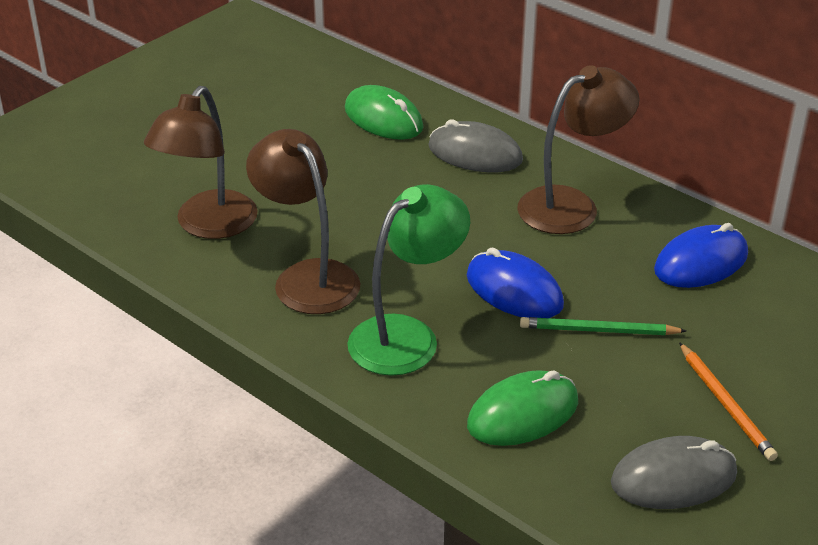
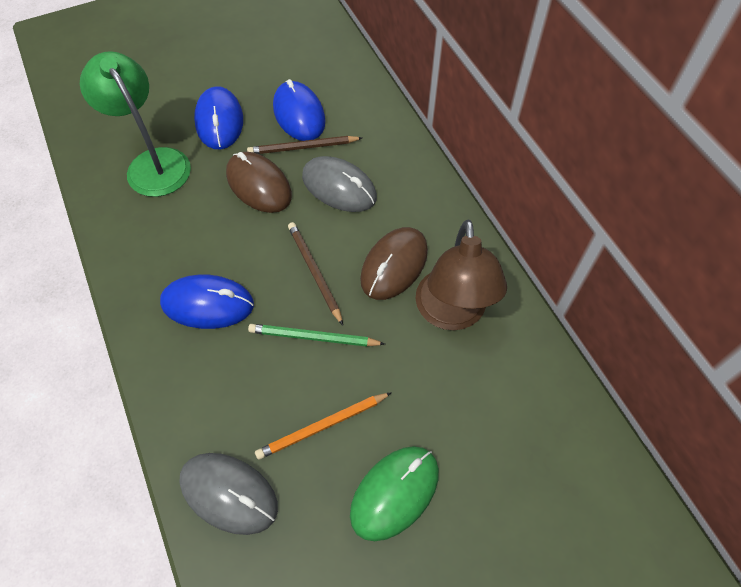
blue mouse: [467,248,564,318] [654,223,748,288] = 2 -> [160,274,254,329] [194,86,243,149] [273,79,325,141] = 3
brown lamp: [144,86,258,239] [246,129,360,314] [517,65,640,234] = 3 -> [415,220,507,330] = 1
brown mouse: none = 0 -> [226,152,292,213] [360,227,428,300] = 2
brown pencil: none = 0 -> [247,136,362,154] [288,222,343,325] = 2
green mouse: [345,85,424,140] [467,370,578,446] = 2 -> [350,446,439,541] = 1

